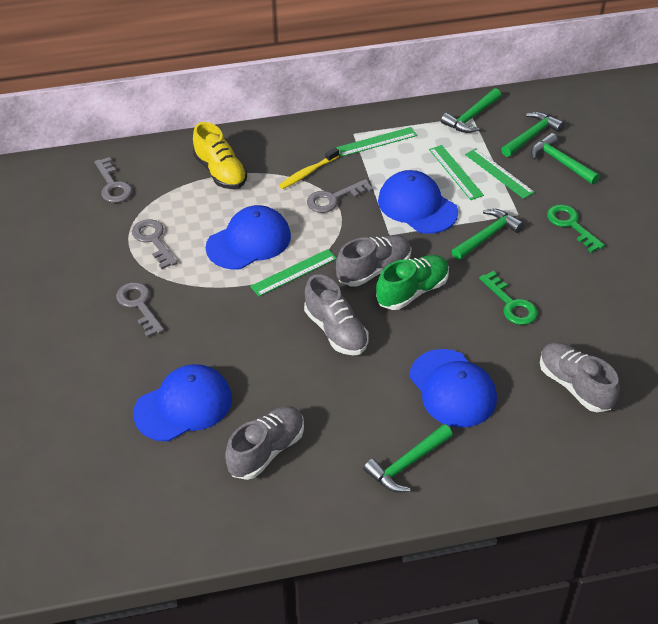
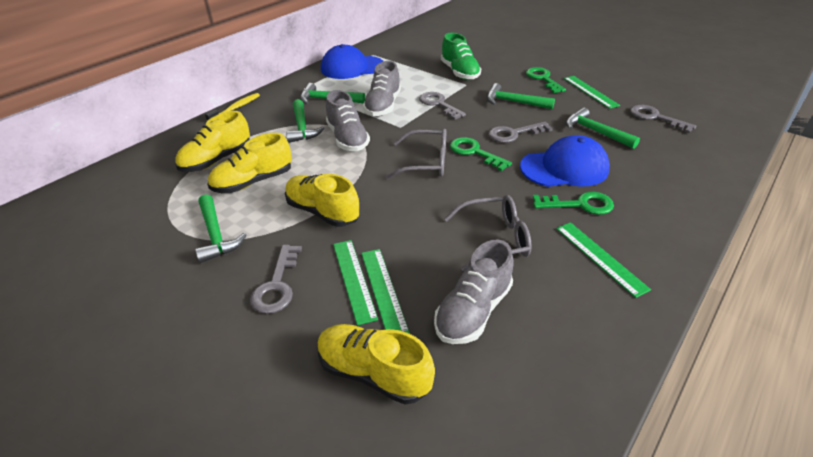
blue cap: [133,364,232,441] [206,205,291,269] [378,170,458,234] [410,349,497,428] = 4 -> [321,44,384,79] [520,135,610,187] = 2
green key: [479,271,538,325] [547,204,605,253] = 2 -> [450,137,512,171] [526,67,566,93] [533,192,614,215] = 3
grey glasses: none = 0 -> [386,128,446,179] [444,195,532,271] = 2
grey shoe: [225,406,304,480] [304,274,369,355] [336,235,412,286] [540,342,620,412] = 4 -> [326,90,370,151] [363,61,401,116] [434,240,514,344] = 3
yellow shoe: [193,122,247,189] = 1 -> [175,111,250,172] [207,133,292,193] [285,174,360,227] [317,324,435,405] = 4

